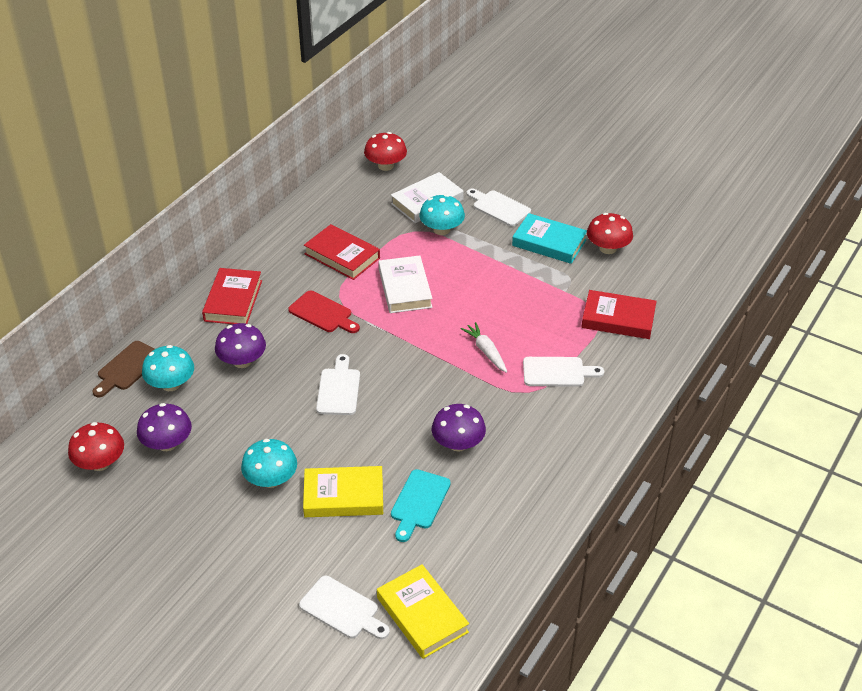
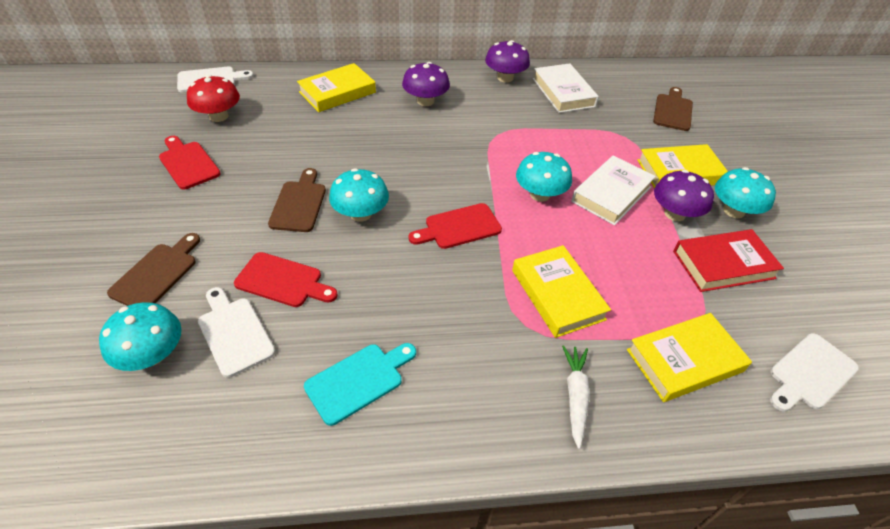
brown cutting board: [92,341,155,397] = 1 -> [107,233,200,306] [268,168,326,232] [653,87,693,131] = 3
red book: [202,268,262,324] [304,224,380,280] [581,290,657,339] = 3 -> [673,229,784,292] = 1
red cutting board: [288,291,360,333] = 1 -> [159,136,221,190] [234,252,338,307] [409,203,502,249] = 3
red mushroom: [68,422,124,471] [364,132,407,171] [587,213,633,254] = 3 -> [187,75,240,122] = 1
turquoise book: [512,213,587,264] = 1 -> none = 0
turquoise mushroom: [142,345,194,391] [241,439,297,488] [419,194,465,235] = 3 -> [99,302,182,371] [329,168,389,222] [516,152,572,202] [715,167,776,218] = 4
white cutting board: [299,576,390,639] [316,354,360,415] [466,189,531,227] [523,357,604,387] = 4 -> [177,66,254,93] [198,287,275,378] [770,333,859,411] = 3
yellow book: [303,466,383,517] [377,564,469,659] = 2 -> [297,63,376,112] [512,245,611,338] [627,313,752,402] [637,144,728,189] = 4

